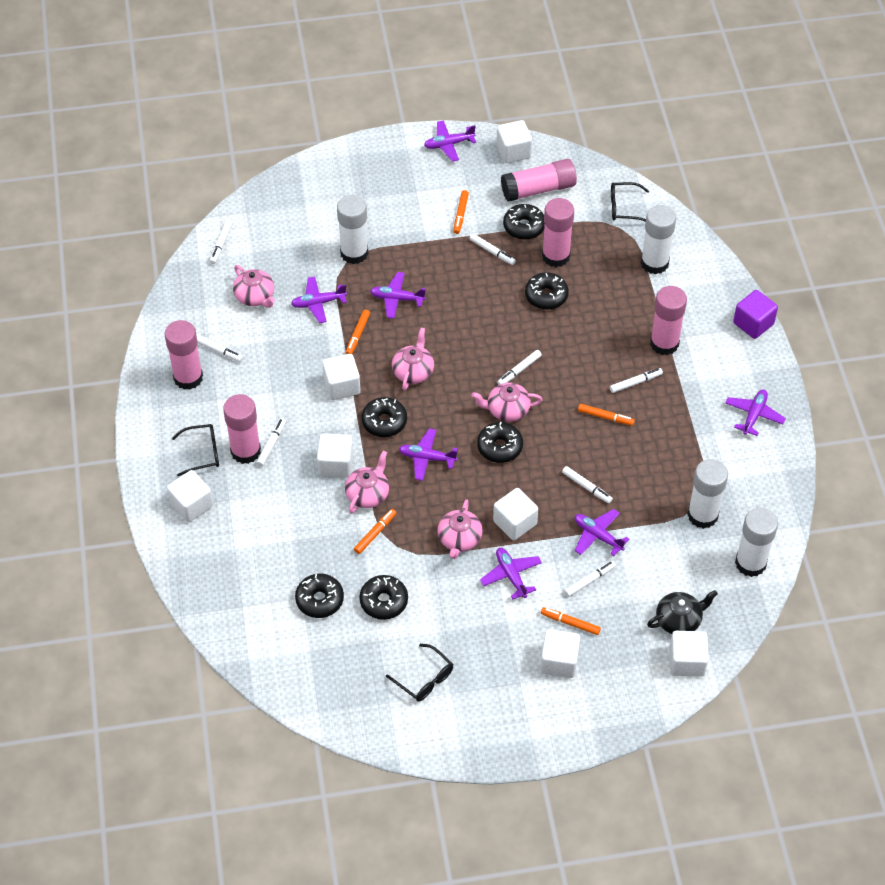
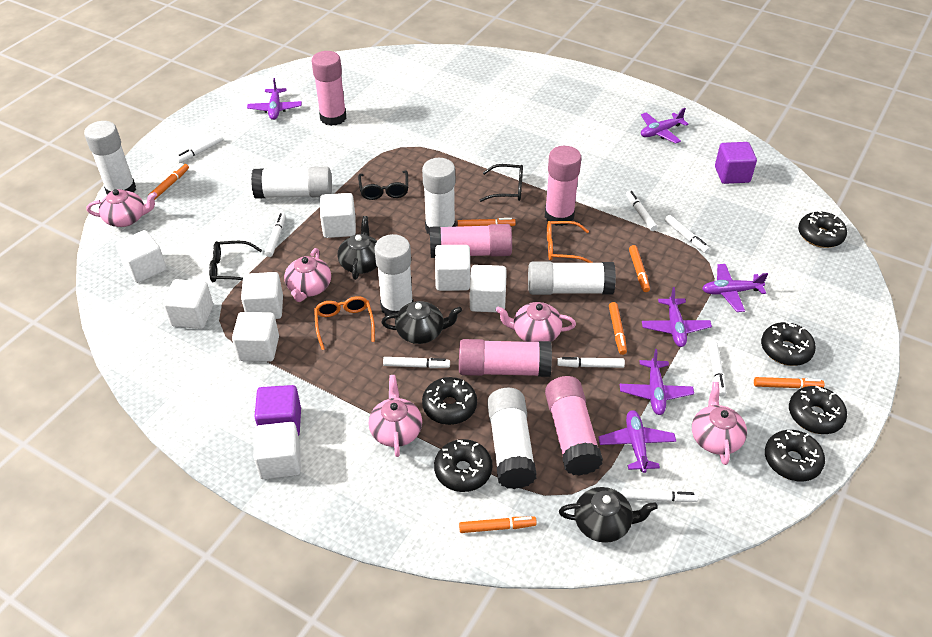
black teapot: [647,590,718,634] = 1 -> [337,216,377,280] [381,301,462,344] [559,487,658,543] = 3
orange glasses: none = 0 -> [314,296,375,350] [547,221,593,263] = 2
orange marker: [346,310,370,354] [354,509,396,554] [454,190,469,234] [541,607,601,635] [578,404,635,426] = 5 -> [149,164,189,200] [457,218,516,227] [459,517,537,533] [609,302,627,355] [629,245,650,292] [754,377,825,388] = 6
purple cube: [733,290,778,339] = 1 -> [254,385,301,436] [715,142,757,184] = 2
purple plane: [291,277,347,323] [370,272,426,319] [399,428,458,481] [424,120,476,162] [480,548,542,599] [575,509,629,556] [725,389,786,436] = 7 -> [247,78,302,120] [598,410,676,473] [620,349,694,415] [641,108,689,144] [642,287,712,347] [702,264,768,312] = 6
white cube: [167,470,213,522] [317,433,353,478] [322,354,361,400] [493,488,538,540] [496,120,532,163] [540,629,580,678] [669,631,709,677] = 7 -> [116,230,167,283] [163,279,213,329] [232,312,279,362] [241,272,283,319] [254,422,301,479] [320,193,356,238] [435,245,470,291] [470,265,507,312] = 8
white glue stick: [337,195,368,264] [641,205,676,274] [687,459,728,529] [735,508,778,577] = 4 -> [84,121,136,194] [251,167,332,199] [374,234,413,318] [422,158,456,235] [487,388,537,489] [528,261,616,295] = 6

